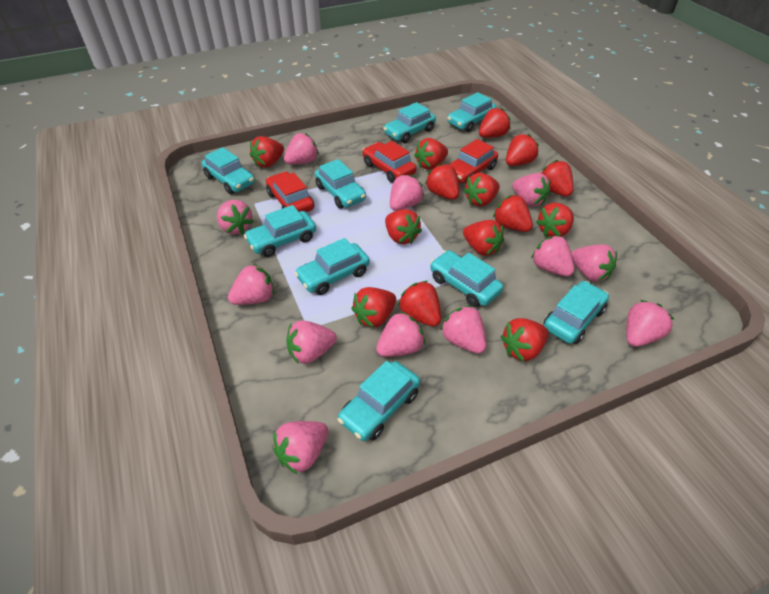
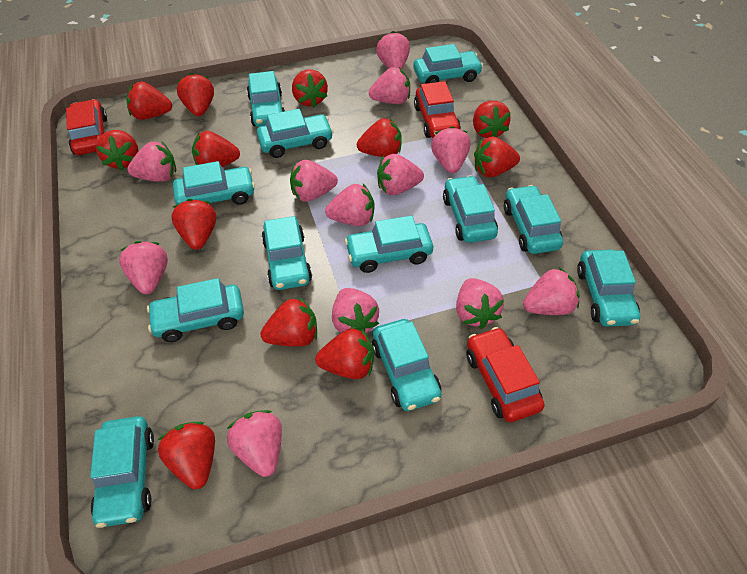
red strawberry: [250,136,284,168] [351,287,396,328] [385,209,422,244] [398,281,441,326] [414,138,448,170] [425,163,459,200] [463,173,500,206] [463,220,504,256] [479,108,511,138] [493,195,533,232] [500,318,549,362] [506,134,539,166] [536,203,574,237] [542,160,573,196] = 14 -> [96,130,139,171] [126,81,172,120] [158,422,215,489] [171,199,216,250] [177,73,214,116] [192,131,240,167] [261,297,317,347] [292,69,328,107] [315,328,374,379] [357,118,402,157] [473,101,511,138] [474,137,520,177] = 12
turquoise car: [202,147,255,194] [244,205,316,257] [295,238,370,295] [315,159,366,209] [337,361,420,441] [383,102,436,143] [430,250,503,307] [447,92,496,132] [544,281,609,344] = 9 -> [90,416,154,528] [147,278,244,342] [173,161,255,205] [247,71,285,127] [257,109,334,158] [261,216,312,290] [345,216,433,273] [372,319,441,411] [413,44,483,84] [443,175,498,243] [504,185,563,254] [577,249,641,327] = 12

